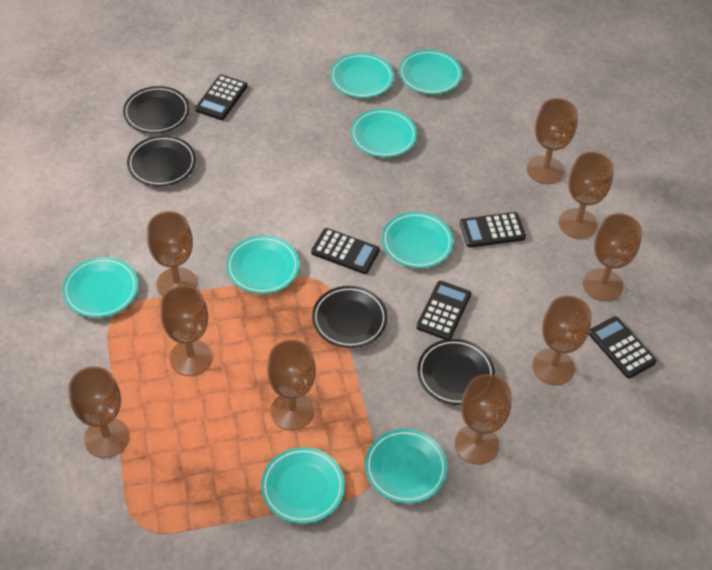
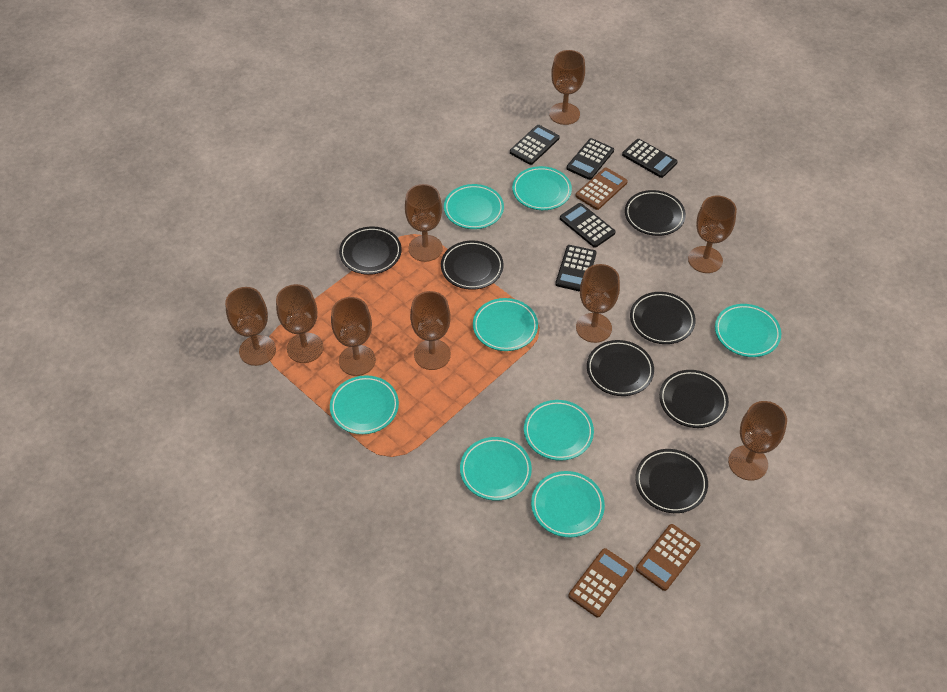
black plate: [123,86,190,134] [127,136,196,187] [312,286,388,348] [417,339,495,405] = 4 -> [339,226,402,275] [441,240,504,290] [587,340,654,396] [625,190,686,236] [630,292,696,344] [635,449,708,513] [659,370,729,428] = 7
brown calculator: none = 0 -> [568,548,634,617] [576,168,628,210] [636,524,700,591] = 3

